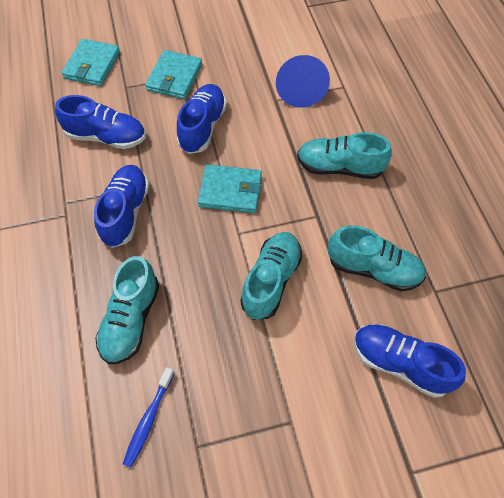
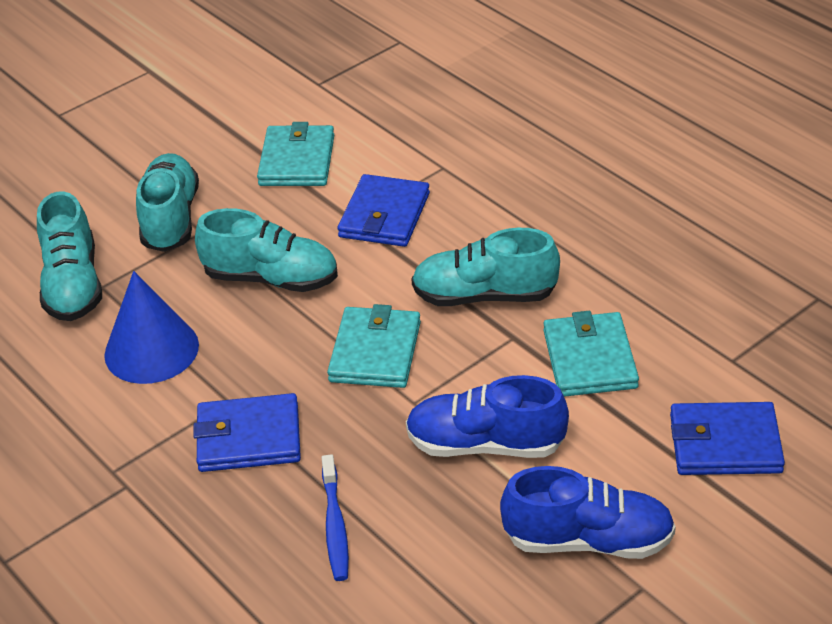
blue shoe: [55,95,146,149] [94,165,149,248] [177,84,227,154] [354,324,466,398] = 4 -> [406,375,569,458] [500,466,676,559] = 2
blue wallet: none = 0 -> [193,393,301,472] [338,174,430,247] [670,402,785,475] = 3

